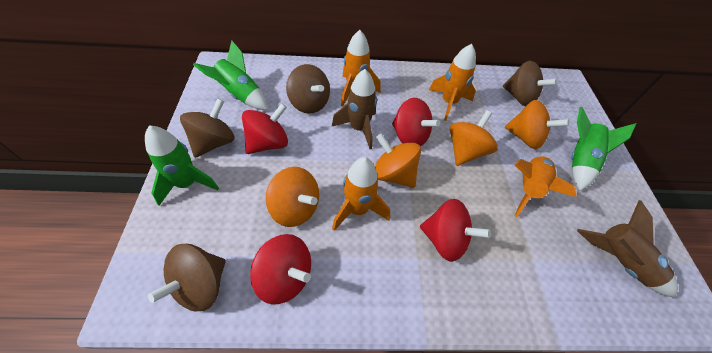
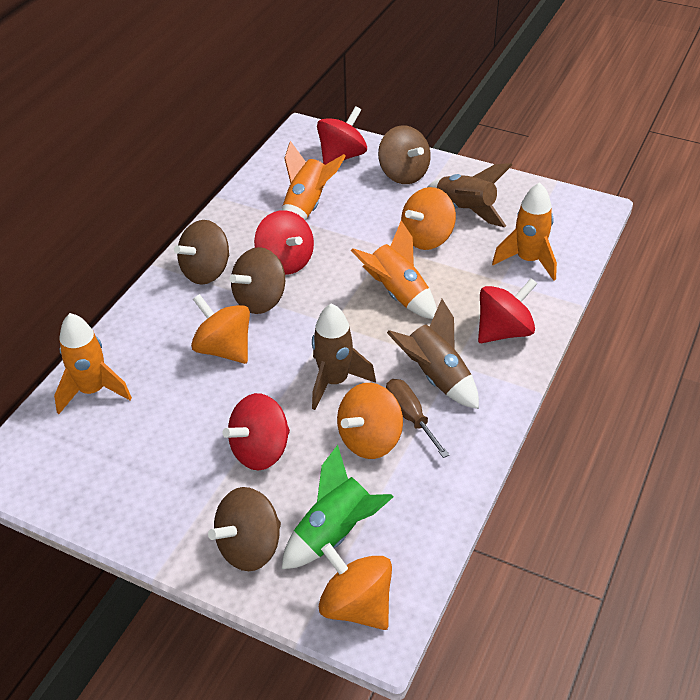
brown rocket: [332,69,377,149] [577,200,678,298] = 2 -> [312,303,376,410] [387,299,479,409] [427,163,512,227] = 3
brown screwdriver: none = 0 -> [386,379,450,458] = 1
green rocket: [145,126,219,206] [193,40,268,110] [571,107,636,191] = 3 -> [282,445,393,569] = 1

